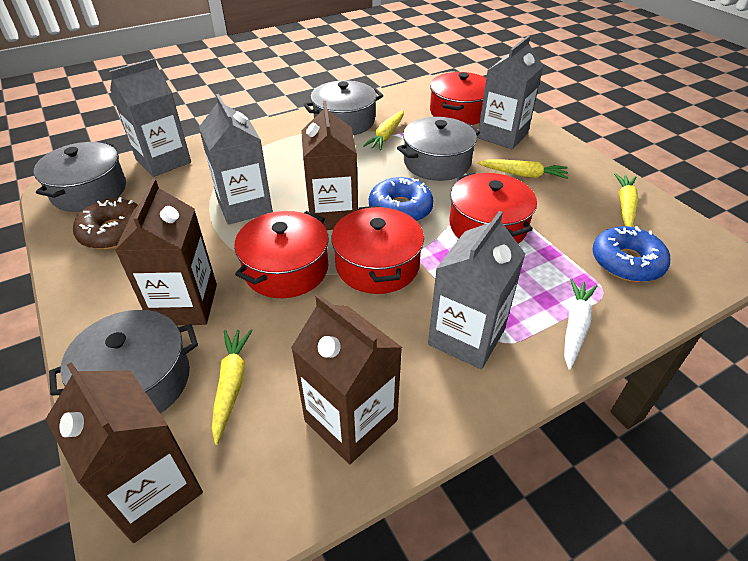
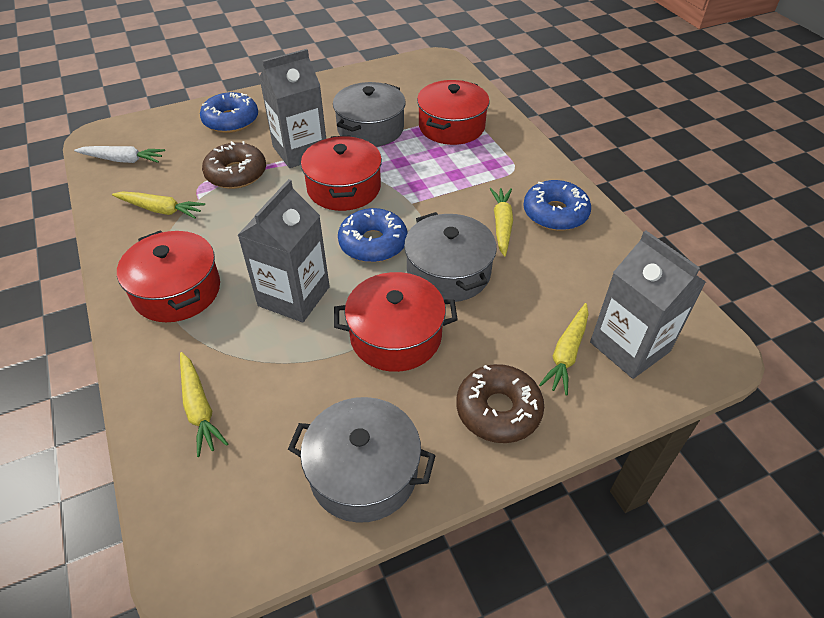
blue donut: [369,177,434,221] [592,226,670,282] = 2 -> [200,92,258,133] [338,208,408,262] [523,180,591,231] = 3
brown carton: [46,362,203,543] [115,179,217,325] [291,294,403,464] [301,101,358,230] = 4 -> none = 0
brown donut: [73,197,138,249] = 1 -> [202,141,266,189] [456,364,544,443] = 2
grey carton: [109,58,191,177] [199,94,273,225] [428,211,525,369] [477,36,543,149] = 4 -> [238,179,330,322] [259,49,326,168] [590,230,706,379] = 3
grey pot: [34,142,126,212] [49,310,198,413] [303,80,383,135] [397,117,480,181] = 4 -> [288,397,436,523] [333,82,406,147] [404,212,497,302] = 3

